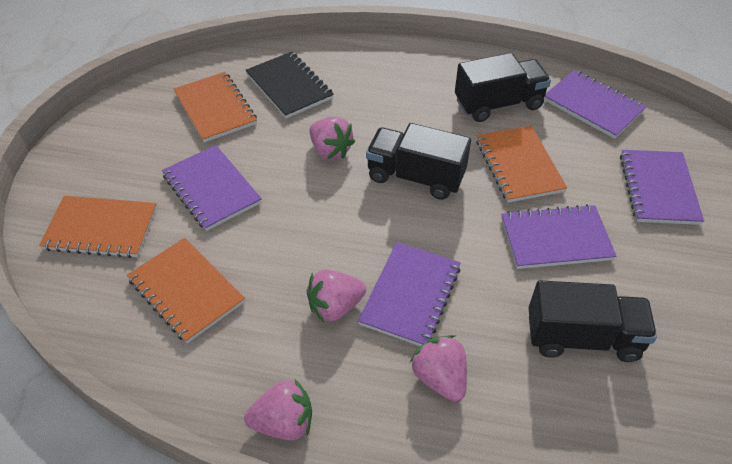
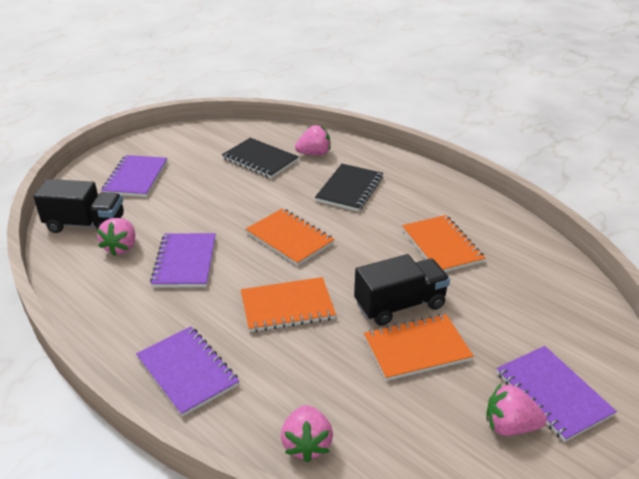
black notebook: [245,52,334,119] = 1 -> [222,138,299,178] [315,164,383,212] = 2
black truck: [366,123,471,200] [455,53,551,122] [529,280,657,362] = 3 -> [33,179,124,233] [354,254,450,326] = 2
purple notebook: [162,145,262,231] [358,242,461,346] [501,204,617,269] [544,70,646,139] [620,150,704,225] = 5 -> [101,155,167,197] [136,326,239,417] [150,233,216,288] [496,346,617,442] = 4

